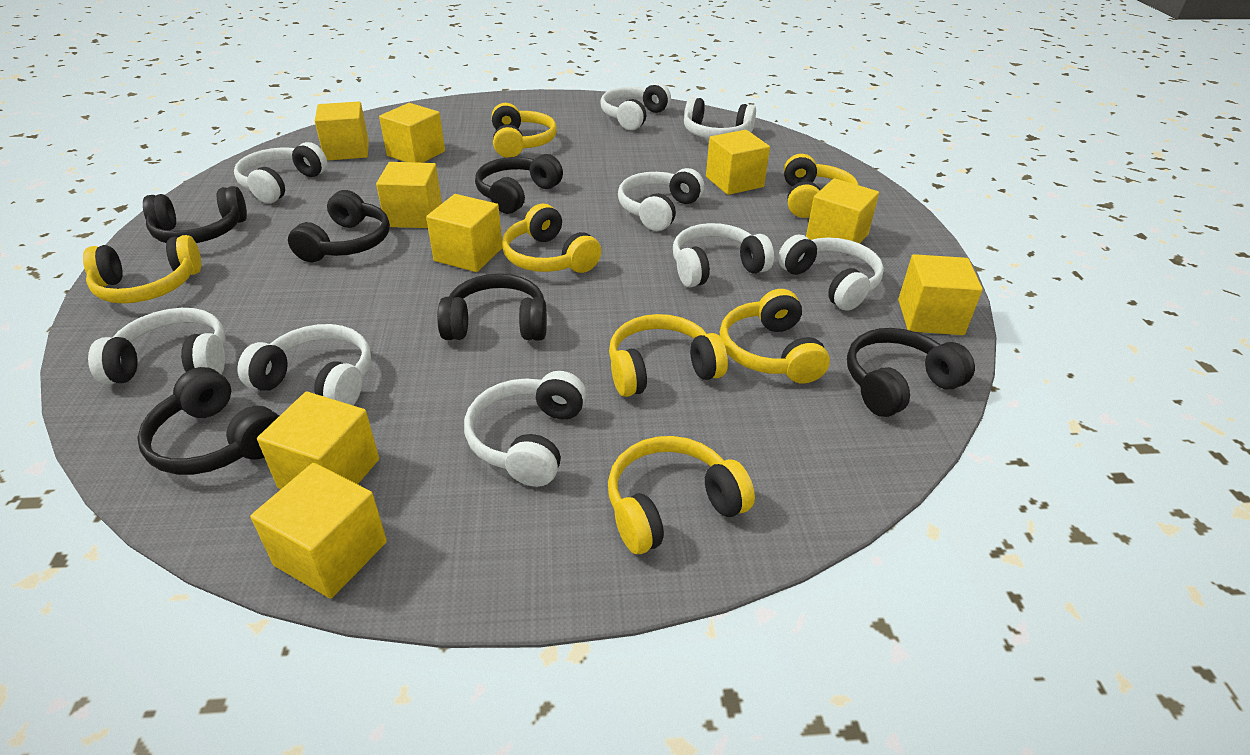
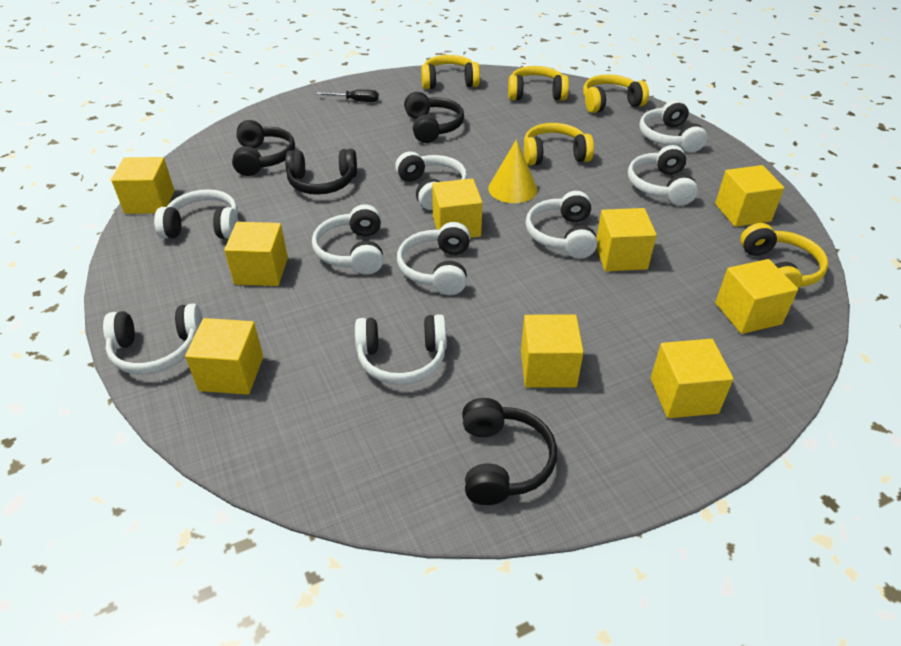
black headphones: [137,367,279,475] [143,186,247,243] [288,190,390,262] [437,274,547,340] [475,154,563,214] [847,328,975,417] = 6 -> [232,120,295,176] [285,149,357,195] [404,92,464,143] [462,398,557,505] = 4
black screwdriver: none = 0 -> [317,89,379,102] = 1
yellow cone: none = 0 -> [488,139,537,203] = 1
yellow headphones: [83,235,201,303] [492,103,557,158] [502,204,601,273] [608,436,755,554] [609,314,728,397] [720,289,830,383] [784,154,859,218] = 7 -> [421,55,480,89] [508,66,569,100] [524,123,594,166] [583,74,649,113] [740,223,828,288] = 5

